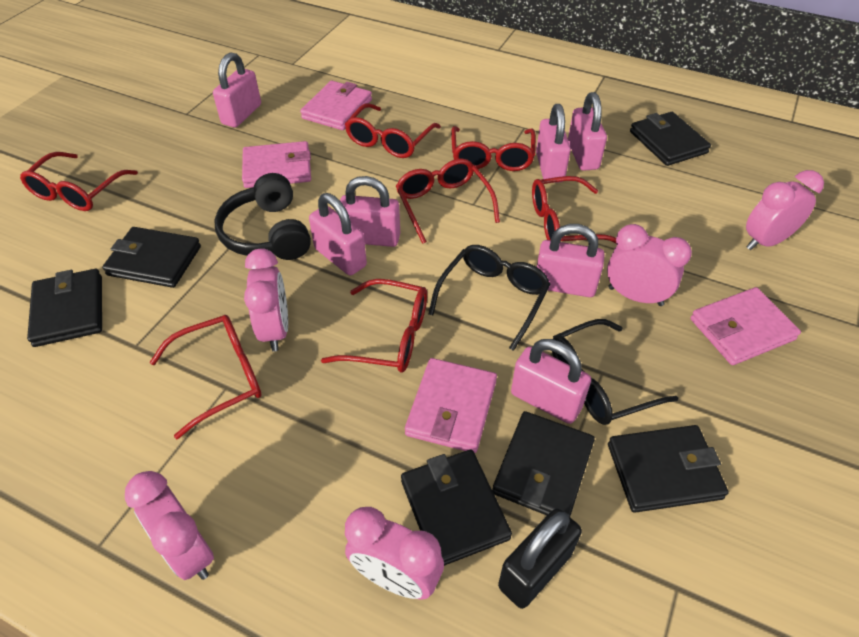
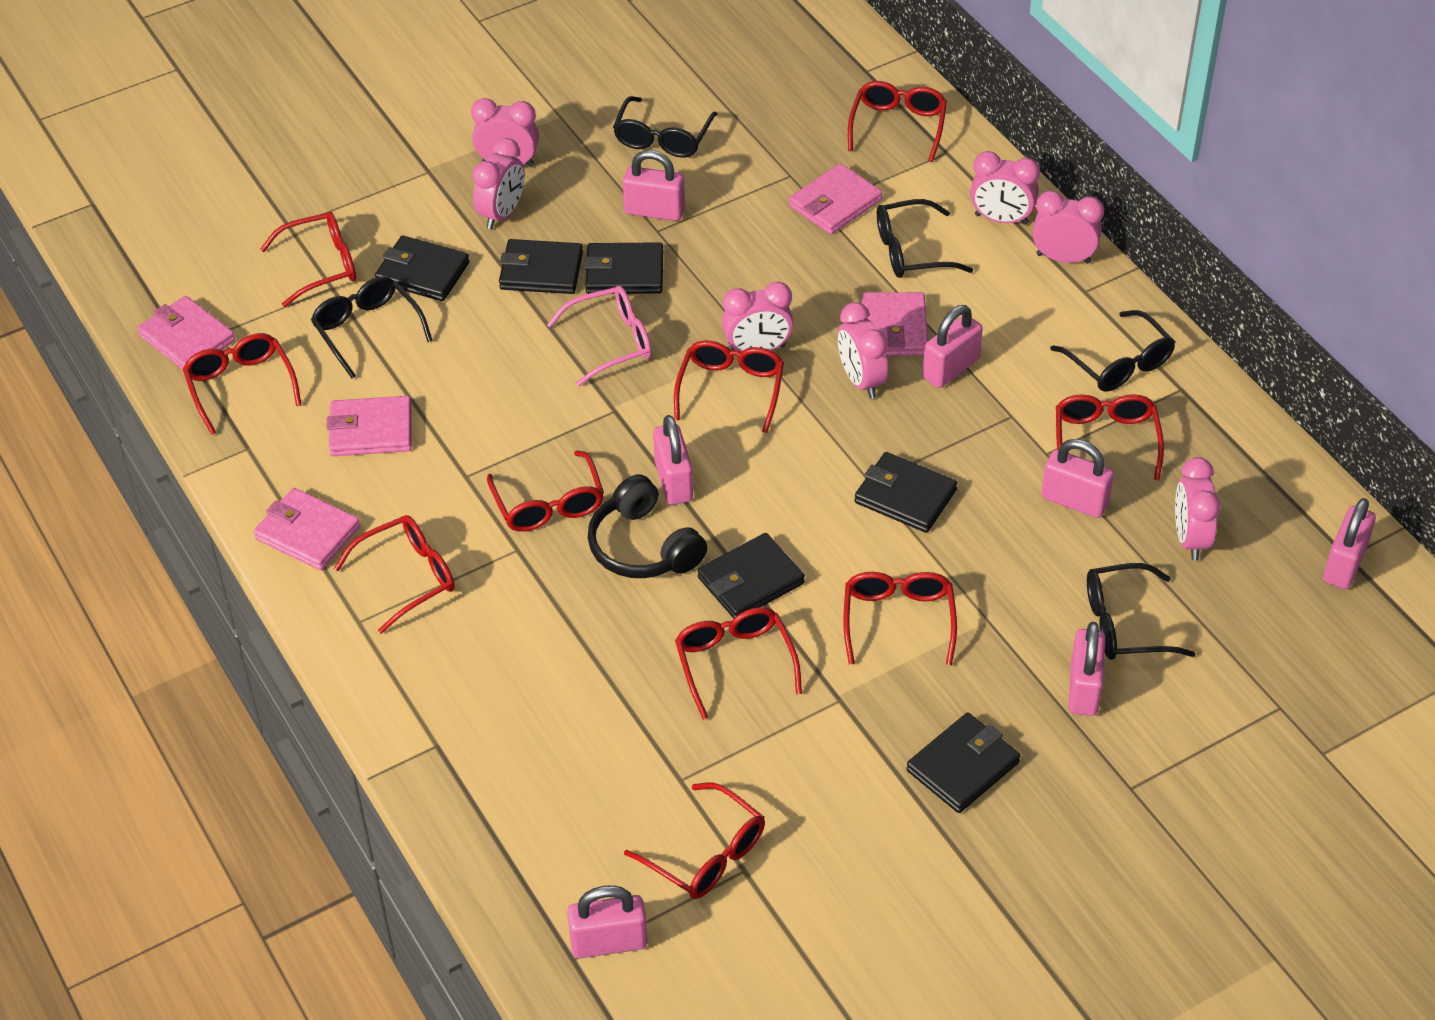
black glasses: [428,245,550,351] [552,319,678,425] = 2 -> [311,276,433,379] [613,96,717,158] [877,199,973,278] [1050,310,1175,392] [1087,563,1195,660] = 5
black padlock: [498,508,582,609] = 1 -> none = 0
pink clock: [125,471,214,580] [244,248,288,352] [345,507,444,600] [607,224,692,306] [746,170,824,250] = 5 -> [471,98,539,167] [472,138,525,229] [722,282,793,352] [838,302,888,399] [970,151,1040,225] [1032,191,1104,264] [1175,457,1221,561] = 7
pink glasses: none = 0 -> [547,286,652,386] = 1
pink wallet: [242,141,311,188] [300,81,372,130] [405,358,497,453] [690,287,801,365] = 4 -> [137,296,235,370] [254,488,360,570] [326,396,412,456] [789,163,882,234] [862,292,928,356] = 5
red glasses: [20,152,138,211] [150,315,262,439] [321,279,427,373] [345,103,441,158] [396,158,500,244] [451,126,536,171] [532,176,617,244] = 7 -> [183,333,301,435] [260,211,356,307] [334,515,455,634] [487,450,604,532] [624,783,765,899] [674,340,784,433] [675,607,802,719] [844,572,957,665] [848,81,947,162] [1056,394,1164,480] = 10

